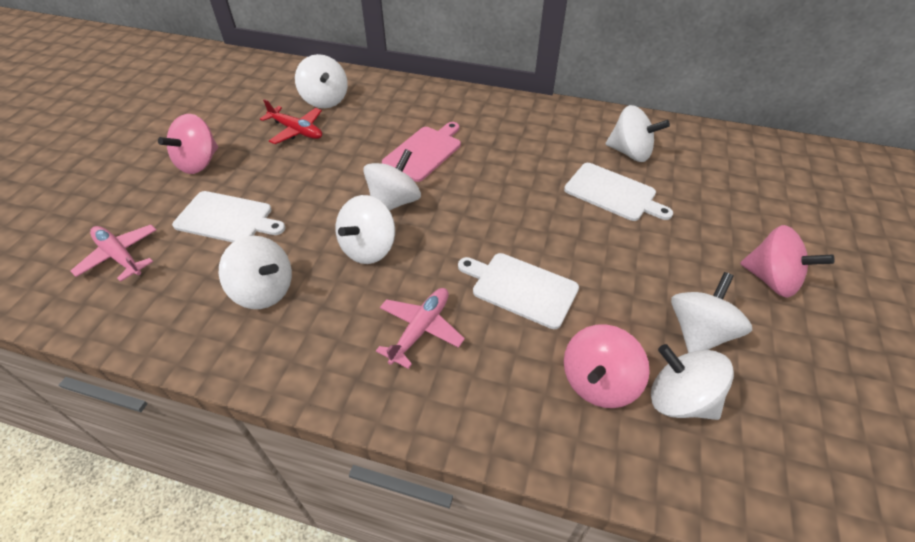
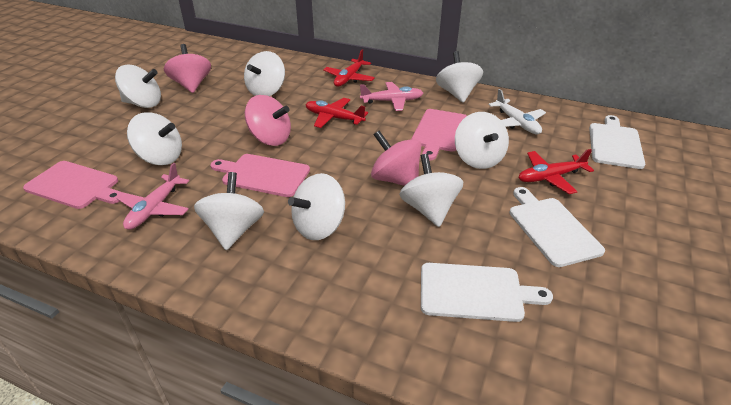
pink cutting board: [382,122,461,182] = 1 -> [23,161,122,209] [210,154,310,197] [412,109,467,160] = 3
red plane: [260,99,322,144] = 1 -> [305,98,368,128] [323,49,375,87] [518,149,594,194] = 3
white plane: none = 0 -> [488,89,546,134] = 1
white spinning top: [219,236,292,309] [295,54,348,108] [336,195,395,264] [363,149,421,211] [606,105,670,162] [651,344,734,420] [671,272,752,353] = 7 -> [115,65,161,108] [127,112,182,165] [194,172,264,250] [244,51,285,96] [288,173,345,240] [399,154,463,227] [436,51,483,103] [455,112,509,169] = 8

